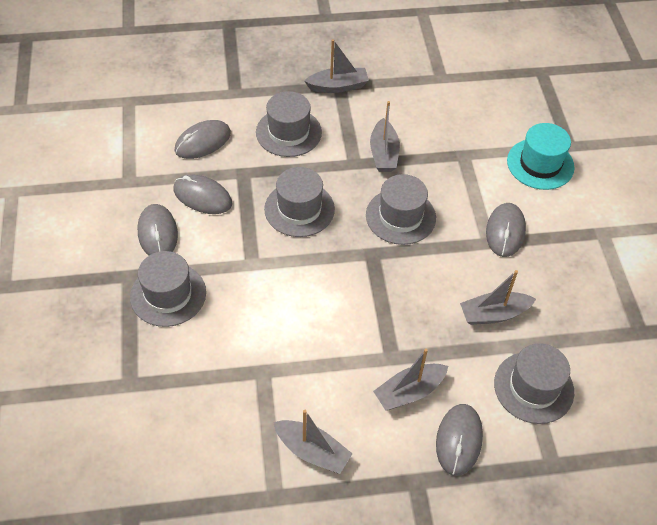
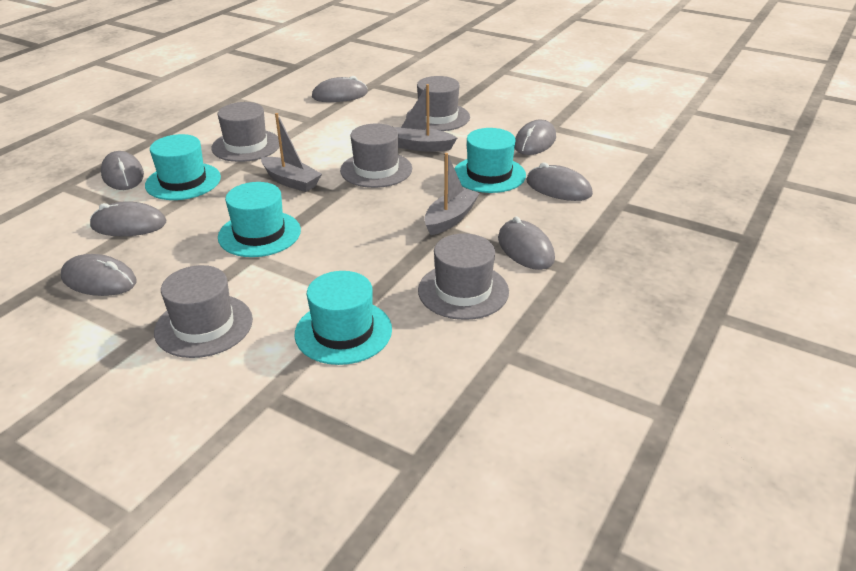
grey boat: [273,410,353,474] [304,39,369,93] [370,101,400,172] [373,348,448,410] [460,270,536,325] = 5 -> [261,113,322,192] [394,84,457,152] [424,153,480,235] = 3
grey mouse: [138,204,178,255] [174,174,232,214] [175,120,231,159] [436,404,483,476] [486,203,526,257] = 5 -> [61,254,137,296] [90,201,166,236] [101,151,144,190] [312,76,368,102] [498,216,555,270] [515,120,556,155] [526,163,593,201] = 7
turquoise hat: [507,123,575,190] = 1 -> [145,134,221,200] [218,182,301,257] [294,271,392,365] [454,128,526,193] = 4

